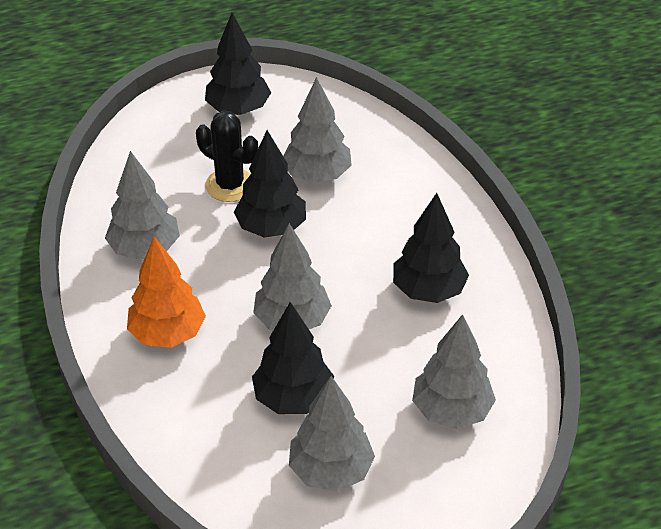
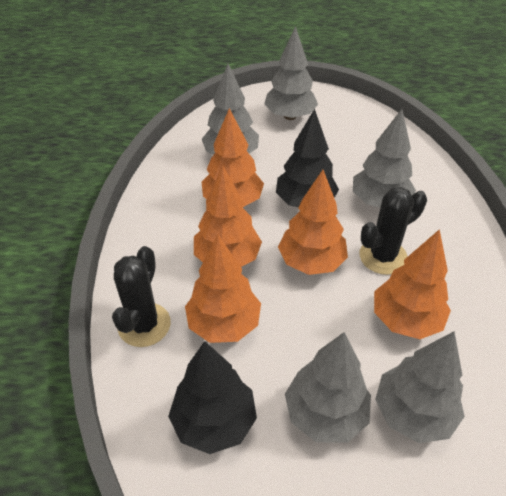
black cactus: [196,110,258,202] = 1 -> [112,246,171,347] [360,187,427,275] = 2
black tree: [205,13,271,115] [234,130,306,238] [252,302,334,414] [393,193,469,303] = 4 -> [168,341,257,454] [276,109,339,207] = 2
orange tree: [127,237,206,348] = 1 -> [185,235,261,343] [194,165,262,267] [202,108,264,207] [278,170,348,275] [374,229,451,339] = 5

